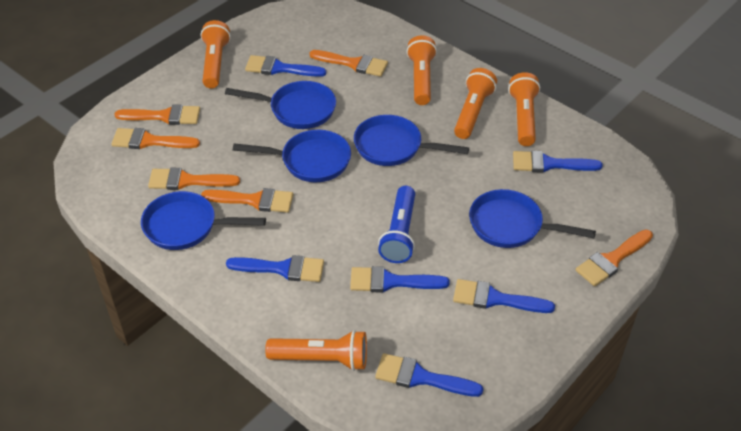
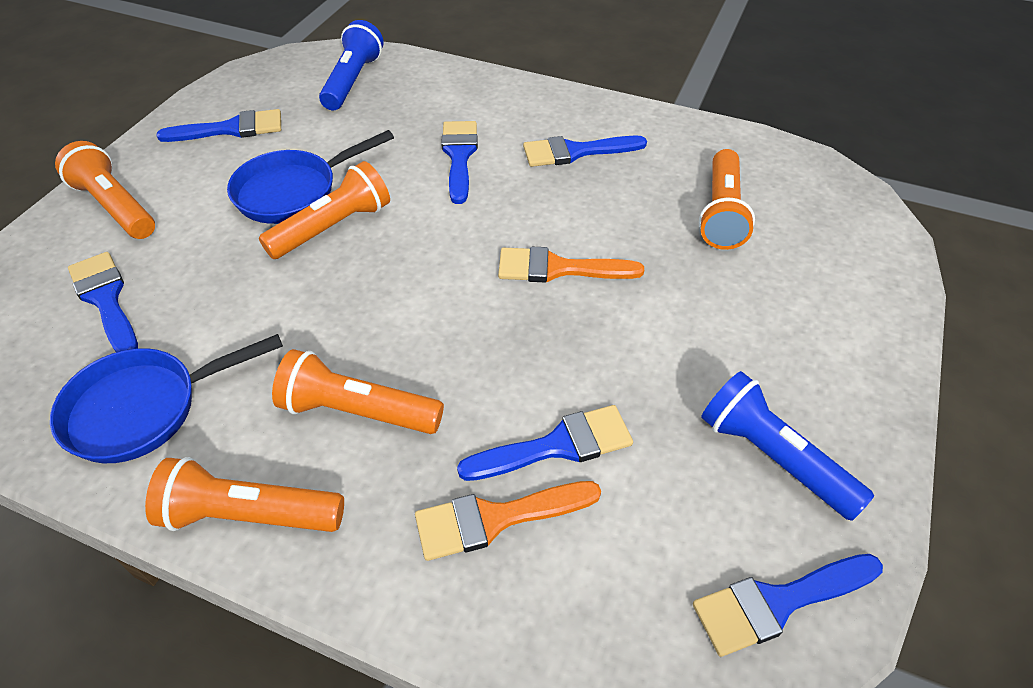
blue flashlight: [378,186,415,263] = 1 -> [319,20,384,110] [701,371,874,521] = 2
blue pan: [141,191,266,250] [225,81,336,129] [233,130,351,182] [354,115,469,166] [469,189,596,248] = 5 -> [50,334,283,463] [227,130,394,224] = 2
orange brush: [112,128,200,149] [114,105,200,125] [148,168,240,190] [201,188,293,213] [309,50,388,77] [576,229,653,286] = 6 -> [415,481,601,561] [498,247,644,282] = 2

